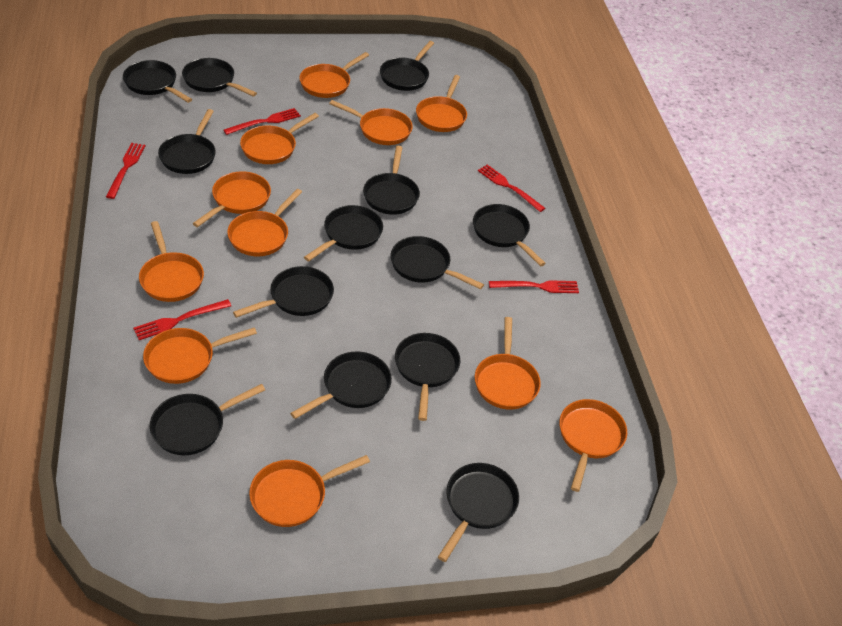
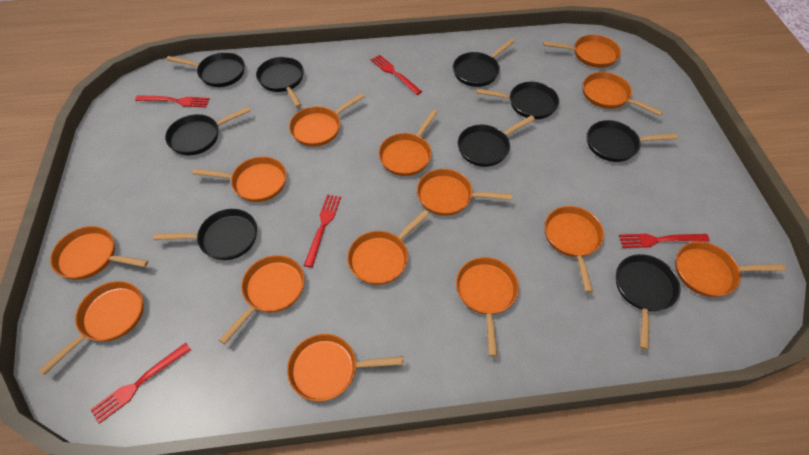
black pan: [123,60,192,103] [150,384,265,455] [158,109,216,174] [182,58,257,97] [233,266,334,318] [290,352,392,419] [304,205,383,261] [363,146,420,215] [380,41,434,91] [391,236,484,289] [395,333,460,421] [438,463,519,562] [473,204,546,266] = 13 -> [153,209,257,260] [165,107,250,155] [167,52,245,87] [256,57,304,108] [453,39,515,87] [458,115,535,167] [476,82,559,119] [587,120,678,162] [616,254,681,350] = 9
orange pan: [139,221,204,302] [143,327,257,384] [192,171,271,227] [227,189,302,256] [240,113,319,164] [249,455,370,527] [299,52,369,98] [329,100,413,145] [416,75,467,132] [475,317,541,410] [559,399,627,492] = 11 -> [38,281,144,375] [50,226,148,280] [193,156,287,202] [219,255,305,345] [287,334,404,401] [289,93,365,147] [347,210,429,285] [379,110,438,176] [417,169,512,216] [456,257,519,357] [543,35,621,68] [544,206,604,293] [583,72,663,116] [675,242,786,297] = 14

